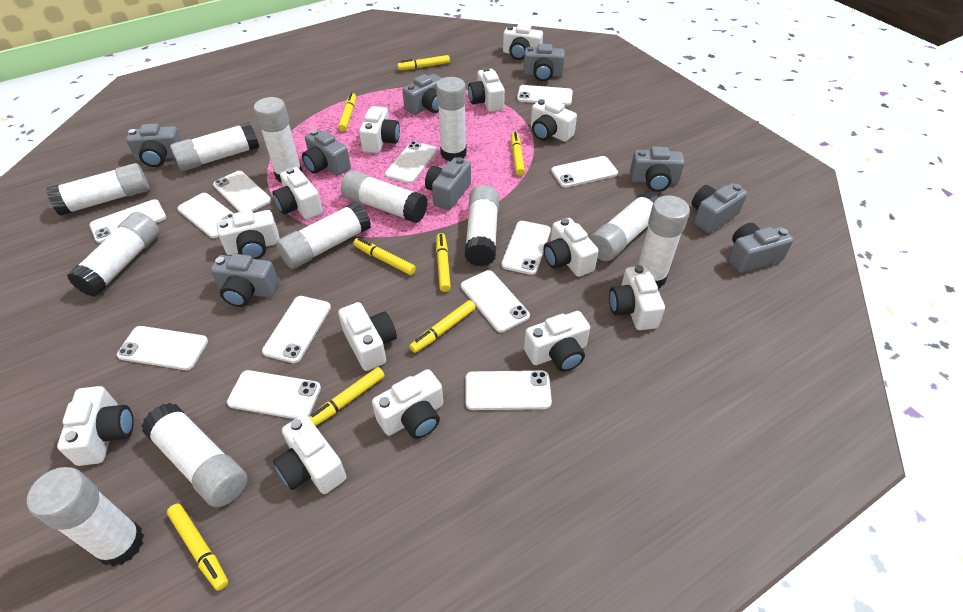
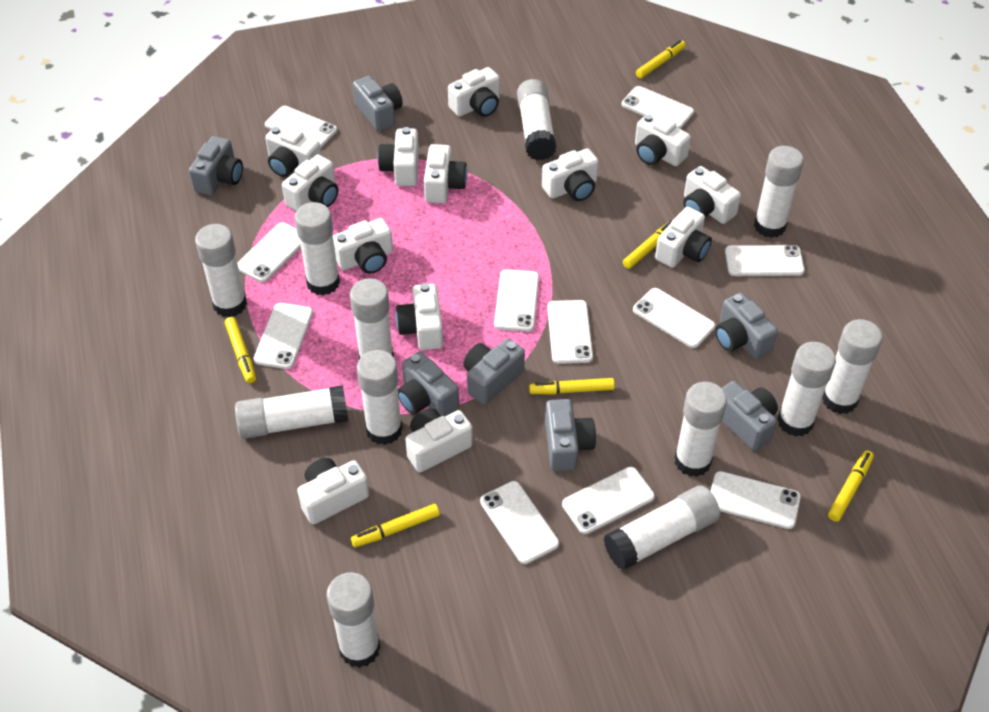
grey camera: [126,123,182,167] [211,254,279,307] [302,129,351,176] [402,74,442,115] [425,157,471,210] [523,44,565,81] [630,147,685,192] [692,183,747,233] [728,223,794,273] = 9 -> [189,136,243,195] [353,76,403,131] [398,351,459,417] [463,339,525,405] [545,399,596,471] [715,293,778,359] [722,381,778,451] = 7
white phone: [89,199,166,243] [117,326,208,370] [177,193,234,238] [213,171,271,212] [227,370,321,419] [262,296,331,363] [385,141,437,184] [461,270,530,333] [466,371,552,410] [501,221,551,275] [517,85,573,106] [551,156,618,188] = 12 -> [237,222,301,282] [254,303,313,369] [265,106,337,148] [480,481,559,564] [494,269,539,332] [547,300,593,364] [562,467,655,534] [621,86,694,129] [633,288,716,348] [710,471,801,529] [725,245,805,276] = 11
yellow marker: [167,504,228,591] [309,367,385,426] [338,93,356,131] [353,238,416,275] [397,55,450,70] [409,300,476,353] [436,233,451,292] [511,132,525,176] = 8 -> [225,317,256,383] [351,504,440,547] [529,378,615,394] [623,220,673,269] [636,40,686,78] [828,450,874,522] = 6

